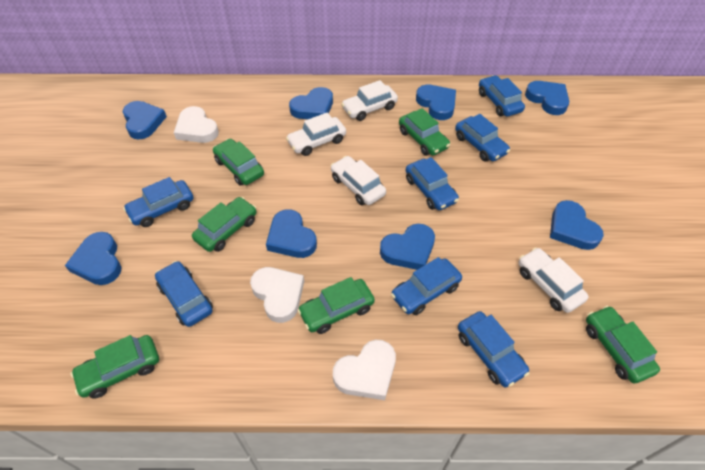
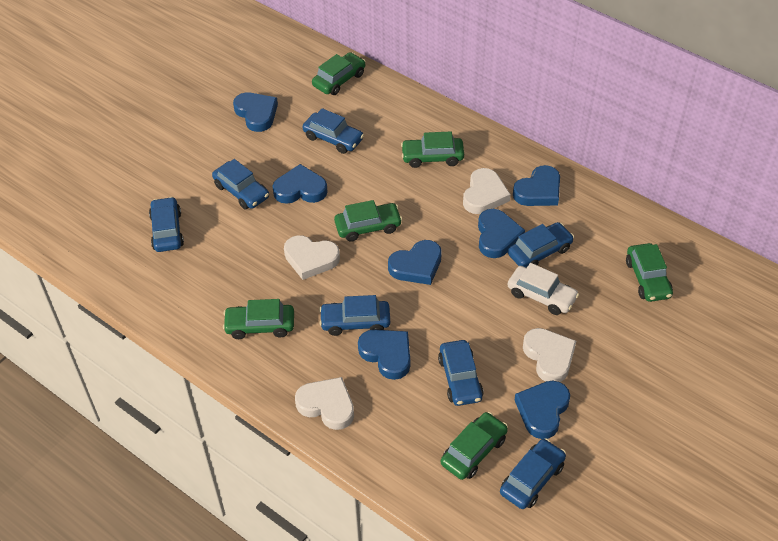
blue heart: [65,232,121,285] [123,101,167,139] [266,209,317,258] [289,87,333,119] [380,224,435,270] [416,85,456,120] [525,81,569,115] [550,200,604,250] = 8 -> [233,92,278,132] [272,164,328,204] [358,329,410,380] [388,240,442,285] [478,209,525,258] [513,165,560,206] [515,381,570,439] = 7
white car: [286,112,346,156] [331,156,386,205] [341,80,398,121] [518,247,589,313] = 4 -> [508,263,579,315] = 1
white heart: [174,106,219,143] [250,267,304,323] [333,340,396,400] = 3 -> [284,235,340,280] [295,377,354,430] [463,168,511,214] [523,328,576,382] = 4

